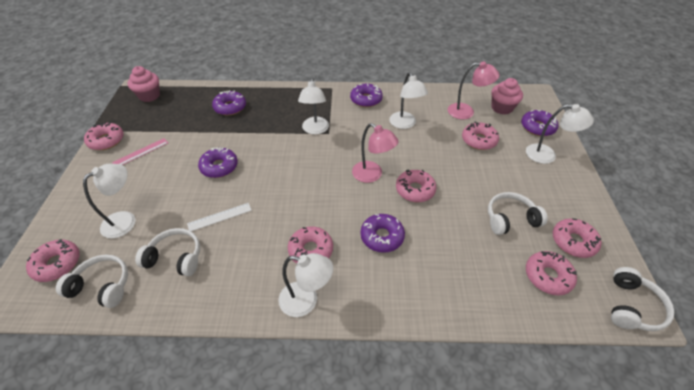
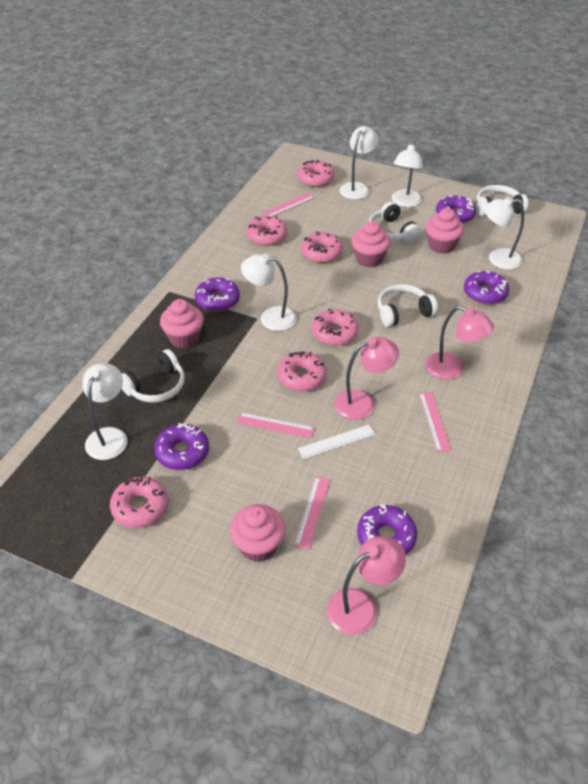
pink cupcake: [128,66,160,102] [491,78,523,115] = 2 -> [160,299,204,348] [230,504,286,562] [351,221,391,268] [426,208,464,254] = 4
pink donut: [26,239,80,282] [84,122,124,150] [288,226,333,264] [396,170,437,202] [462,122,499,150] [526,251,577,295] [553,218,602,258] = 7 -> [110,477,168,528] [247,216,287,246] [277,351,327,391] [297,159,335,187] [301,231,343,263] [312,309,359,346] = 6
pink lamp: [352,123,399,183] [448,61,500,119] = 2 -> [327,536,406,635] [334,337,399,420] [425,306,494,380] = 3
pink ruler: [112,138,168,165] = 1 -> [236,412,315,438] [263,193,315,216] [294,476,330,550] [419,392,452,452] = 4

